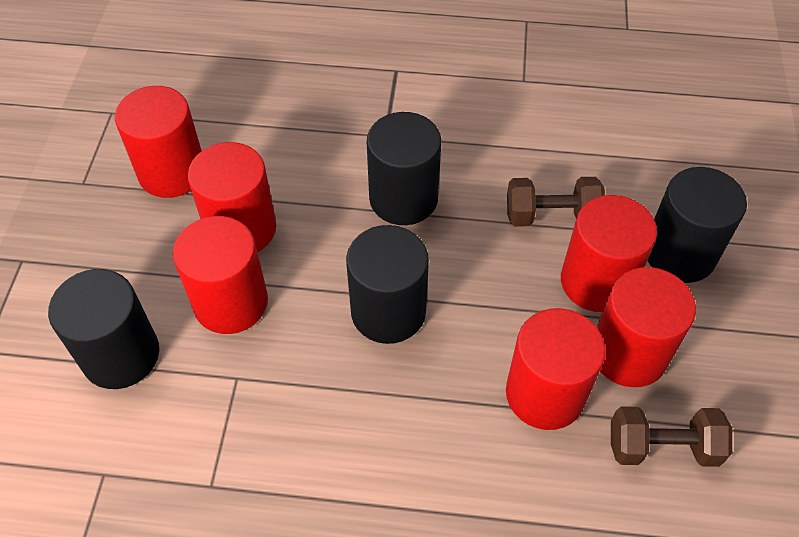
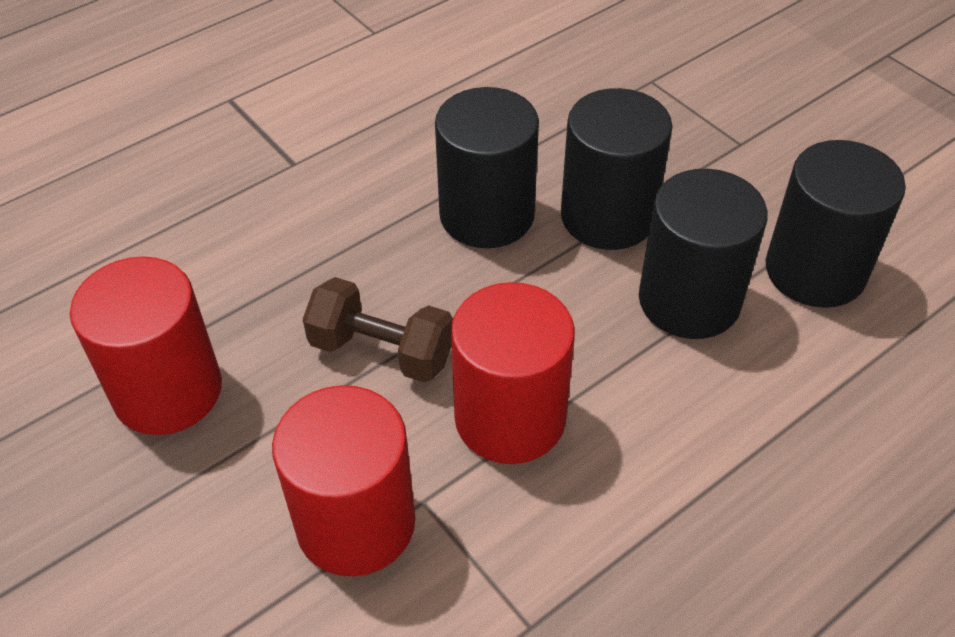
brown dumbbell: [507,177,605,227] [611,406,732,467] = 2 -> [303,277,453,383] = 1
red cylinder: [115,86,202,198] [173,216,268,334] [188,142,276,252] [506,308,605,430] [561,195,657,312] [597,267,696,387] = 6 -> [70,257,222,435] [272,385,416,576] [451,282,575,464] = 3

